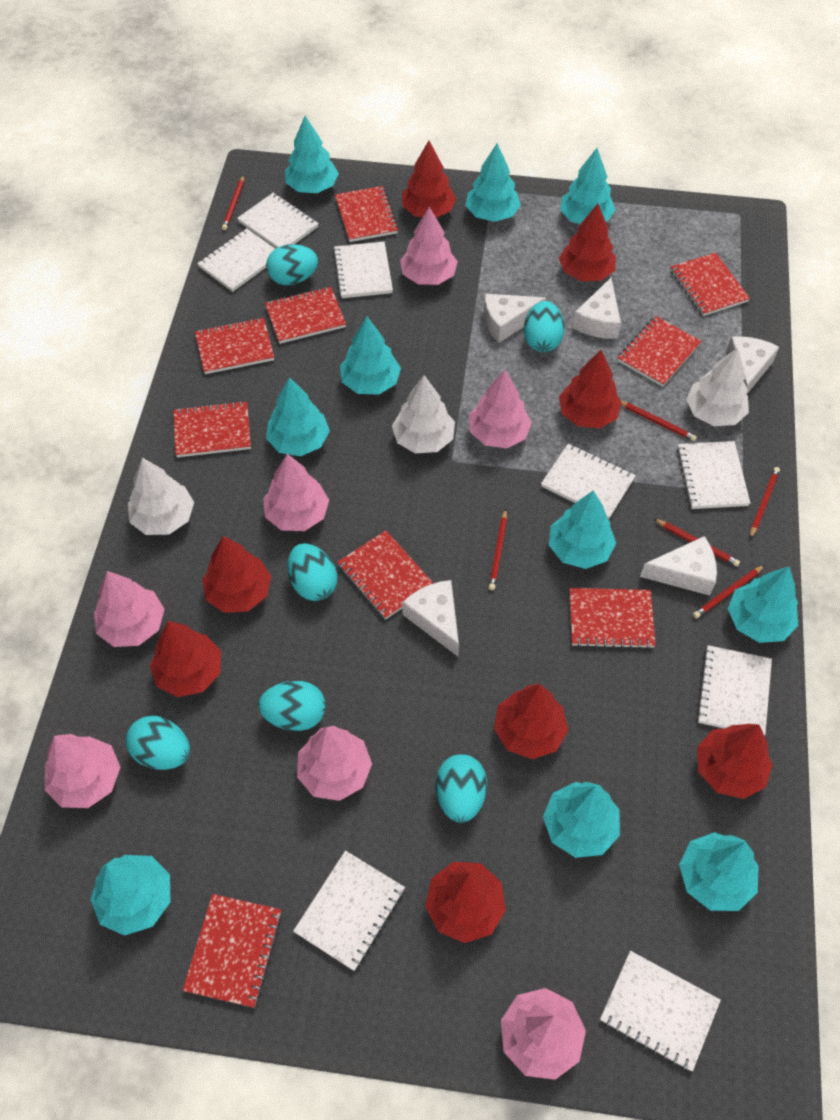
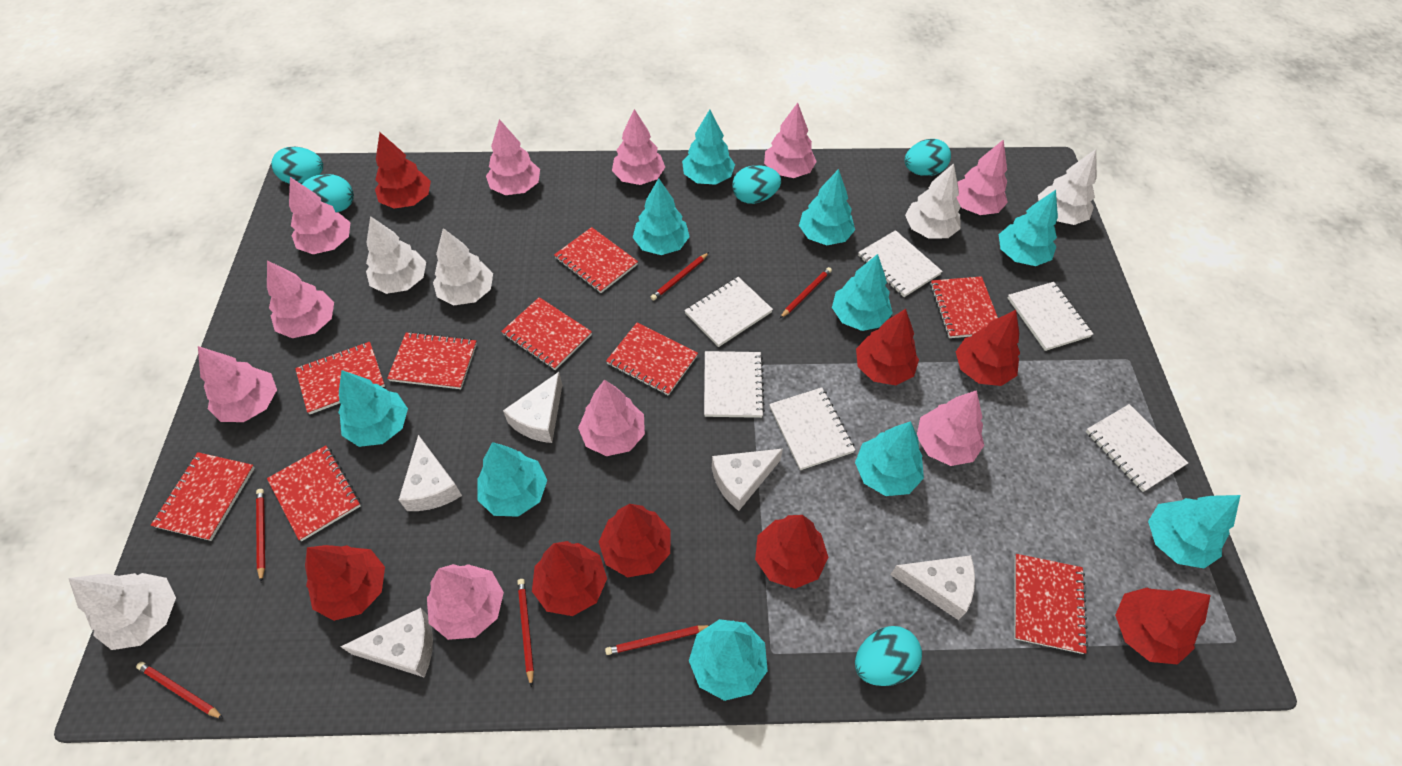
pink tree: [44,734,121,808] [94,571,165,647] [263,454,329,531] [297,726,372,801] [400,207,458,285] [469,370,532,448] [501,988,586,1080] = 7 -> [198,346,277,422] [267,260,334,338] [289,177,350,254] [427,564,504,640] [486,119,540,195] [578,380,645,456] [612,109,665,185] [764,103,817,178] [917,390,984,466] [957,139,1008,215] = 10
turquoise egg: [126,716,190,770] [258,681,326,731] [266,244,318,285] [287,543,337,601] [436,754,487,823] [524,301,565,352] = 6 -> [272,147,323,184] [302,174,354,212] [732,165,781,204] [855,626,922,686] [905,139,951,176] = 5
white notebook: [197,228,275,292] [237,193,319,248] [293,851,405,971] [333,242,393,298] [541,443,636,519] [600,951,721,1071] [677,441,750,509] [696,645,772,735] = 8 -> [684,277,773,347] [704,351,765,418] [769,387,855,470] [858,230,943,297] [1008,282,1093,351] [1086,404,1188,492] = 6
white tree: [128,458,194,535] [392,375,455,453] [686,348,749,426] = 3 -> [68,573,176,650] [366,216,426,294] [433,228,493,305] [905,163,961,238] [1038,149,1097,225] = 5

